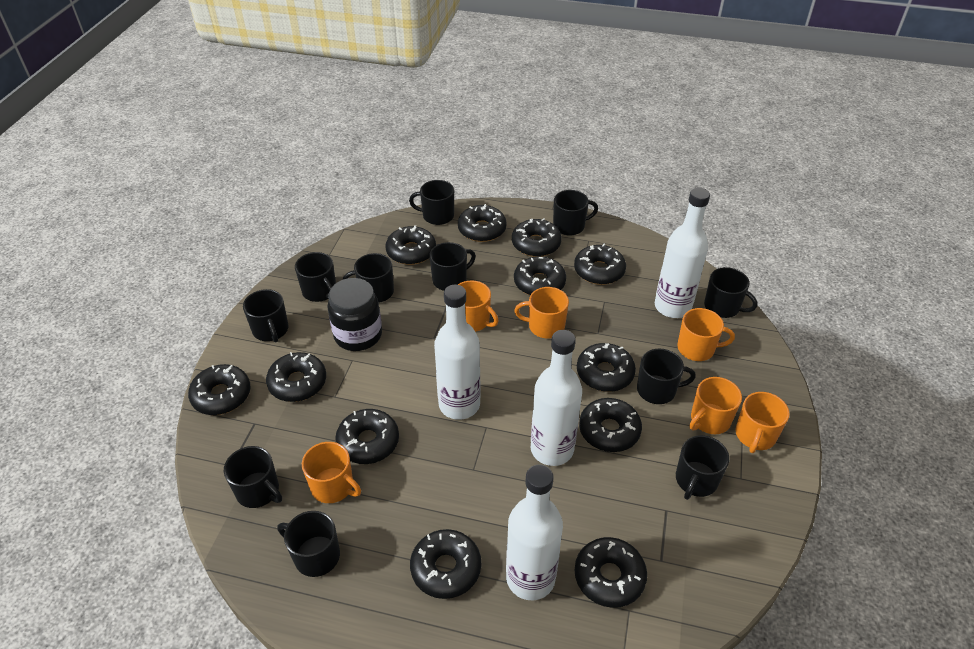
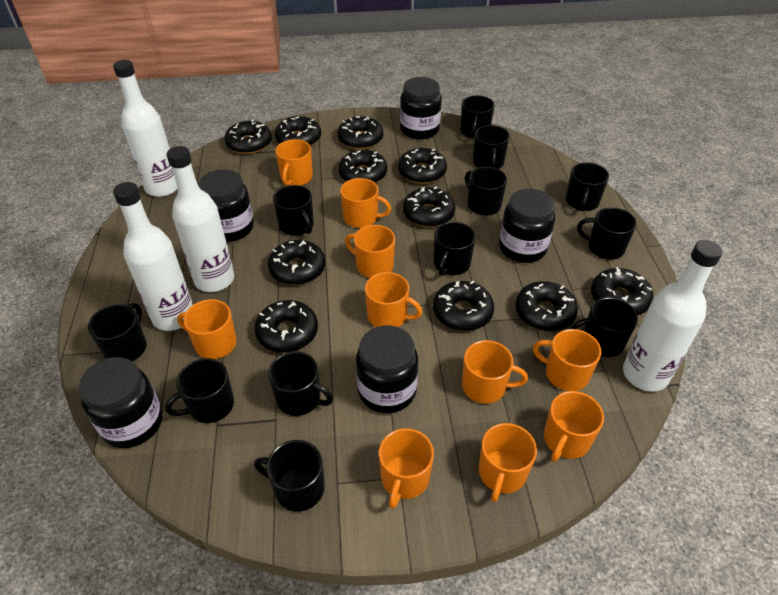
black donut: [188,364,251,415] [266,352,326,402] [335,409,399,464] [385,225,436,265] [410,529,481,599] [458,204,507,242] [512,218,561,257] [514,256,566,295] [574,244,626,285] [574,537,647,608] [577,343,636,392] [579,398,642,452] = 12 -> [224,119,272,154] [254,300,318,353] [268,240,326,285] [275,116,321,146] [337,116,383,149] [338,150,387,183] [398,148,447,184] [403,187,455,227] [433,281,494,331] [515,281,578,332] [591,267,654,315] = 11
black jar: [327,278,382,351] = 1 -> [79,357,163,448] [198,169,254,242] [356,325,418,413] [400,77,442,140] [499,189,555,263] = 5
black mug: [224,446,282,508] [243,289,289,342] [278,511,340,577] [295,252,336,302] [343,253,394,303] [409,180,454,225] [430,242,476,291] [553,190,598,236] [637,349,696,404] [676,435,729,500] [704,267,757,318] = 11 -> [88,303,147,361] [165,358,234,423] [254,440,325,512] [268,352,333,416] [273,185,314,236] [434,222,476,276] [460,95,495,139] [465,167,507,216] [473,125,510,169] [566,162,609,211] [570,297,638,357] [577,207,637,260] = 12
orange mug: [302,442,361,503] [458,280,499,332] [514,287,569,339] [677,308,735,361] [690,377,742,434] [735,392,790,453] = 6 -> [177,299,237,359] [275,139,313,186] [340,178,391,228] [345,225,395,278] [365,272,422,327] [379,428,434,509] [462,340,528,404] [479,423,537,502] [533,329,602,391] [544,391,604,462] = 10

